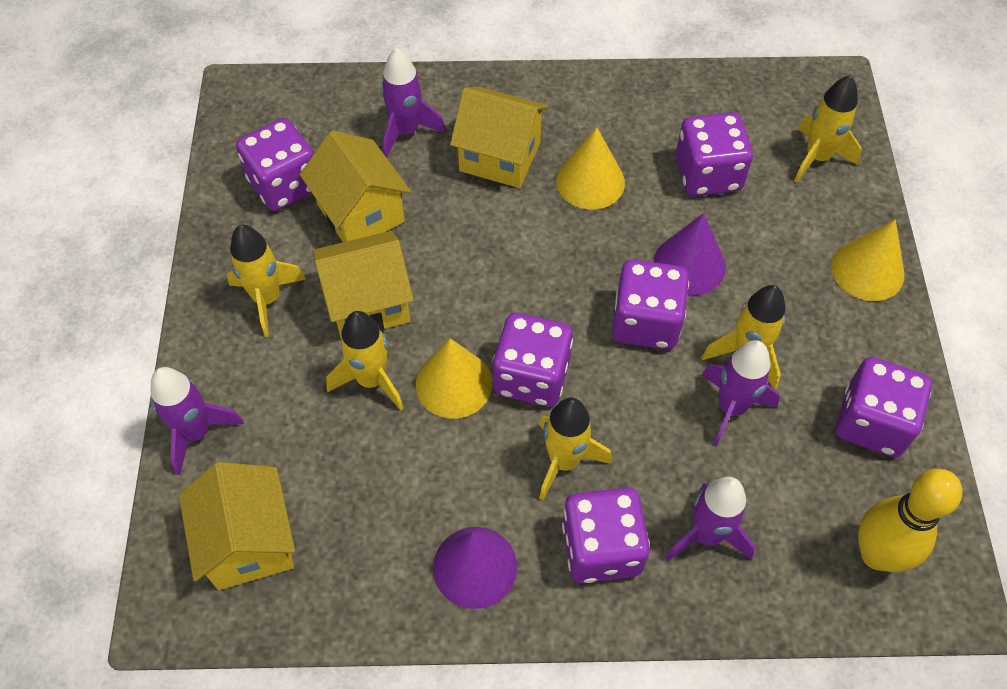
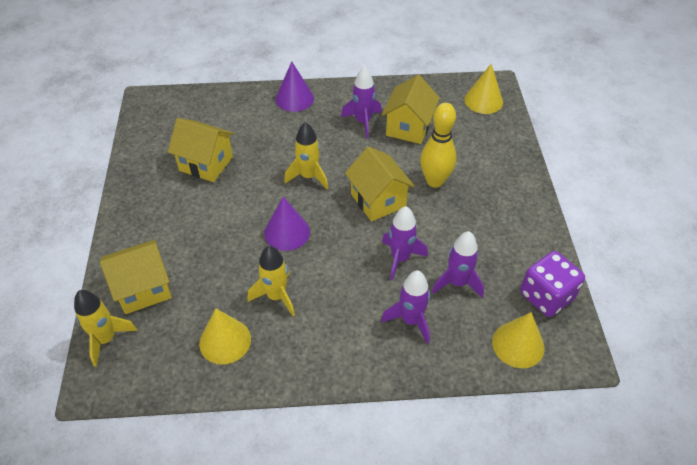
purple dice: [236,118,314,211] [492,312,573,407] [562,487,650,583] [612,259,689,350] [676,112,753,196] [836,357,932,457] = 6 -> [520,251,585,317] = 1
yellow rocket: [227,225,306,337] [326,311,403,411] [539,397,612,501] [702,285,785,389] [794,75,862,183] = 5 -> [74,290,137,367] [248,246,295,316] [284,122,328,189] = 3

